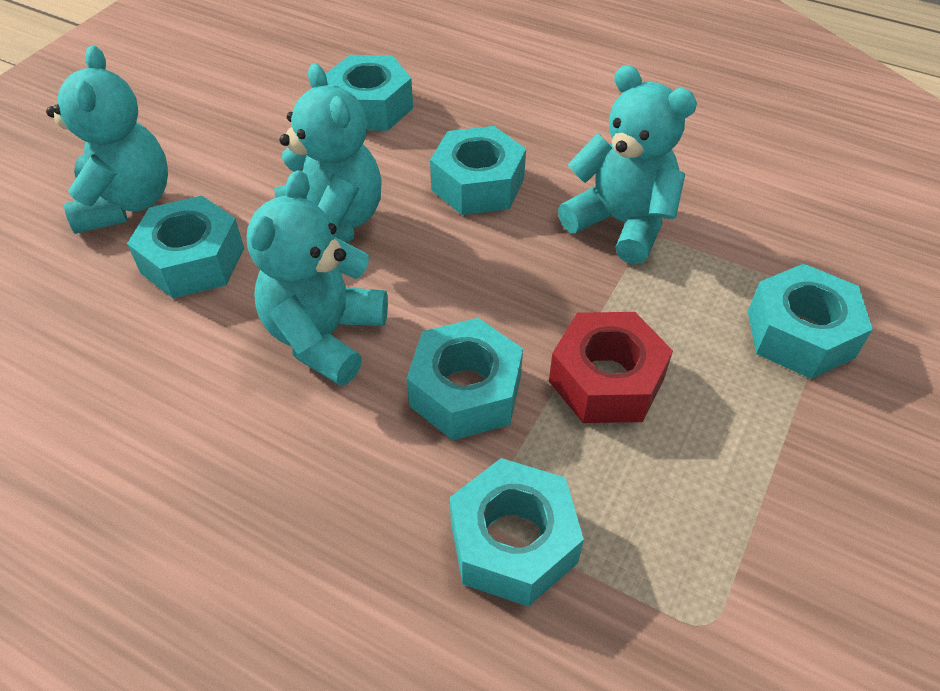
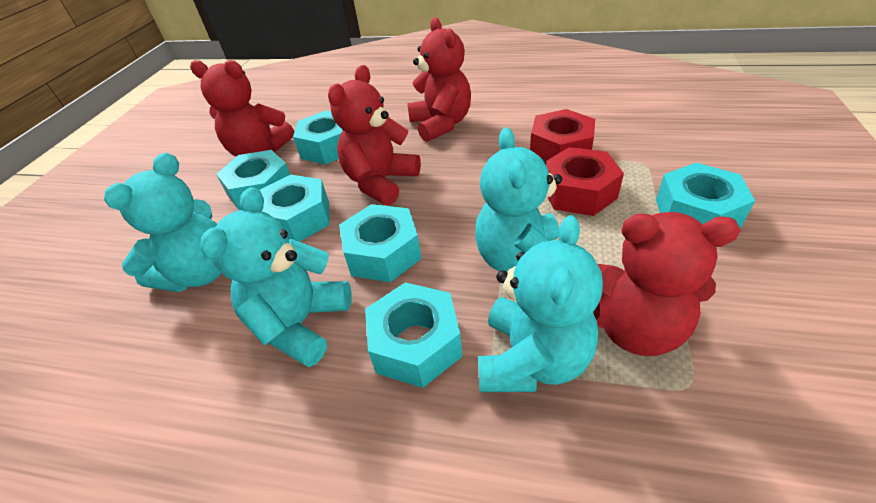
red nut: [549,312,673,423] = 1 -> [530,109,595,161] [546,147,624,216] = 2
red teddy bear: none = 0 -> [190,60,295,157] [328,65,421,205] [407,17,471,142] [593,212,741,356] = 4

